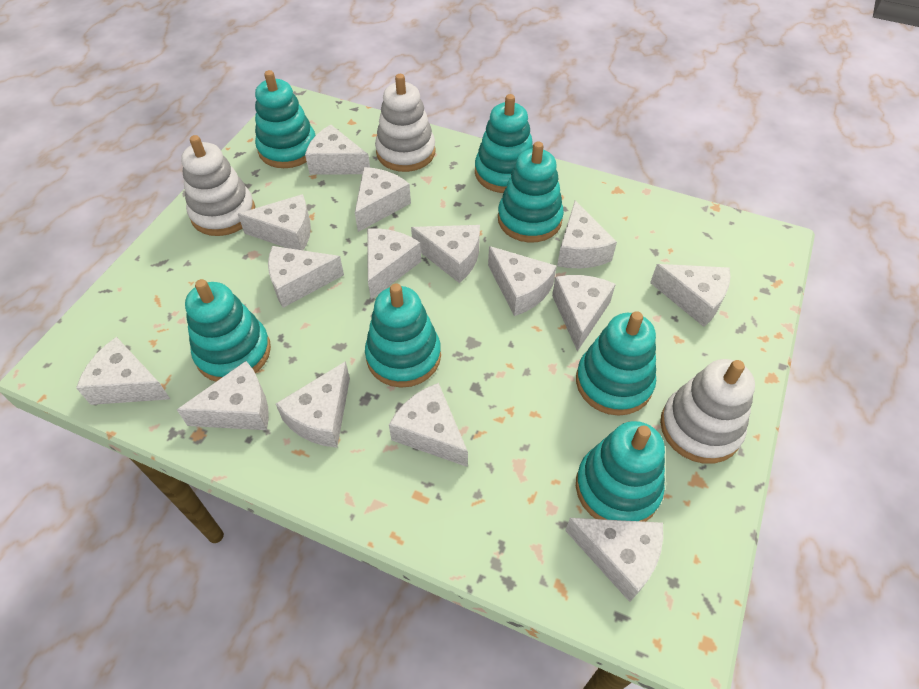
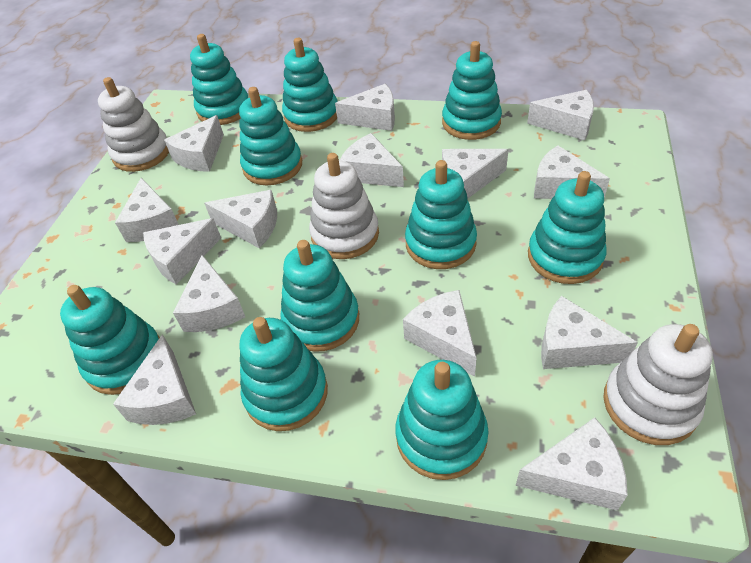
turquoise stacking toy: [185,279,271,382] [255,70,316,168] [365,284,441,388] [475,94,533,193] [498,141,564,243] [576,311,656,416] [576,421,665,522] = 7 -> [60,285,160,395] [190,34,248,125] [239,87,302,185] [239,317,328,431] [280,240,359,352] [282,38,338,132] [395,360,488,480] [405,160,477,269] [442,41,502,140] [528,171,607,284] = 10
white cheese: [76,337,170,405] [177,361,269,430] [238,194,311,250] [268,246,344,308] [276,361,350,448] [305,125,370,175] [355,167,411,232] [367,228,421,299] [389,383,468,467] [411,225,480,283] [488,246,557,316] [552,275,616,351] [557,200,617,268] [565,518,663,602] [650,264,730,327] = 15 -> [113,334,196,425] [115,178,179,242] [143,218,221,285] [164,115,224,172] [173,255,245,332] [204,190,277,248] [335,84,395,131] [340,133,404,187] [403,290,477,377] [442,149,509,198] [516,417,628,511] [527,90,594,140] [534,145,610,199] [541,296,638,369] = 14

